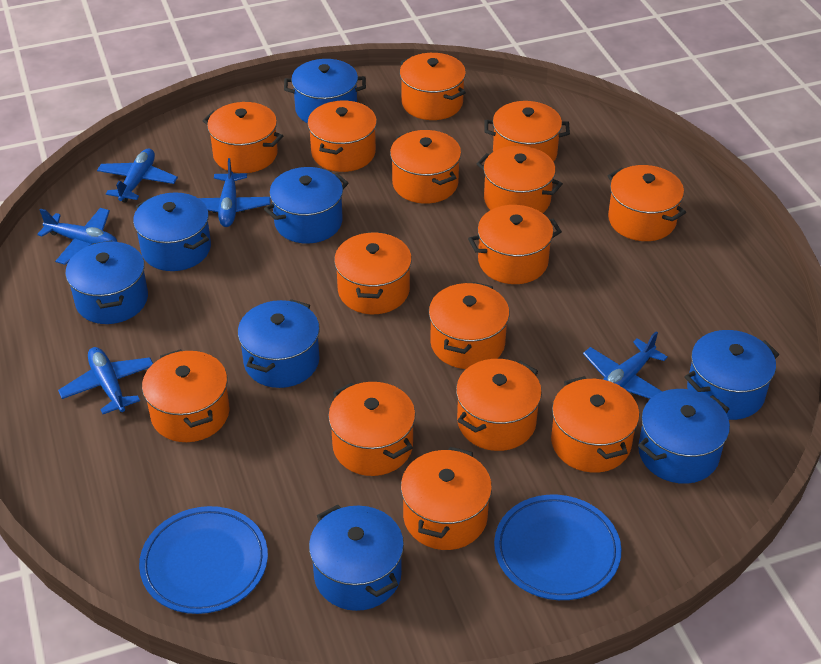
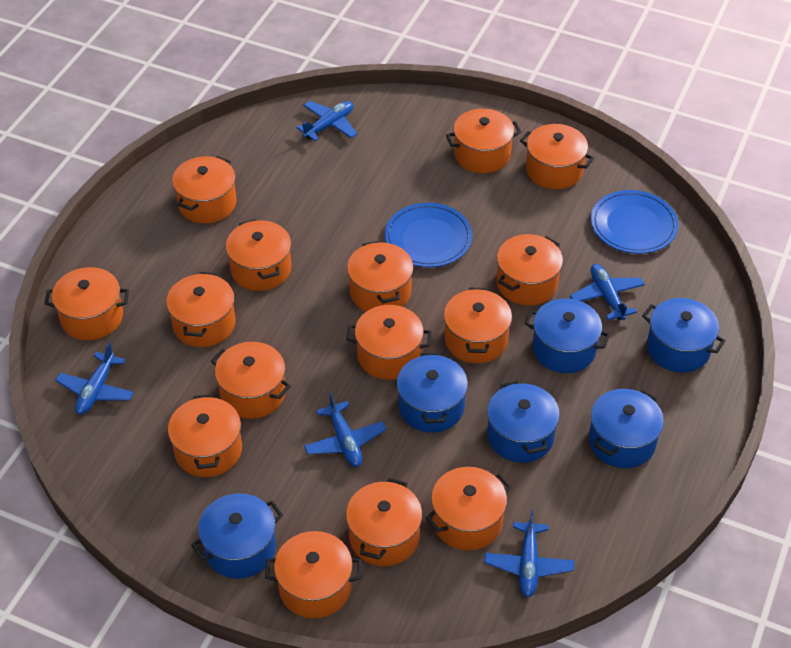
blue pot: [65,240,148,324] [133,193,211,271] [238,299,320,388] [264,167,349,244] [284,59,366,123] [309,505,404,611] [638,389,730,484] [685,330,779,420] = 8 -> [191,493,283,579] [397,352,468,433] [487,380,560,463] [524,299,610,373] [589,389,664,468] [642,298,726,373] = 6

